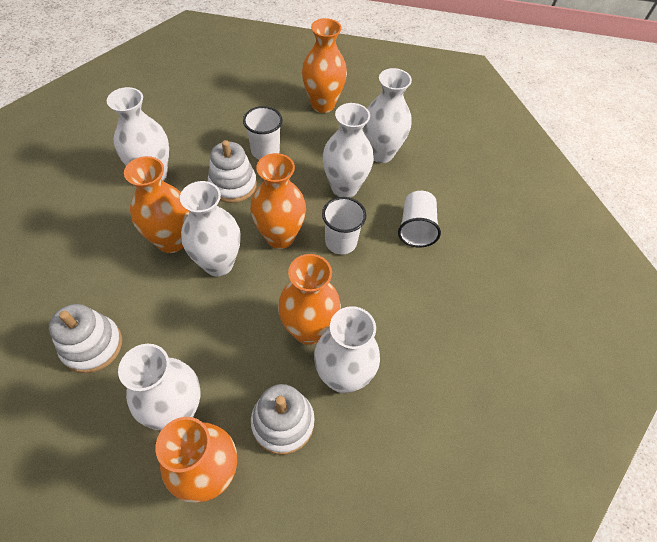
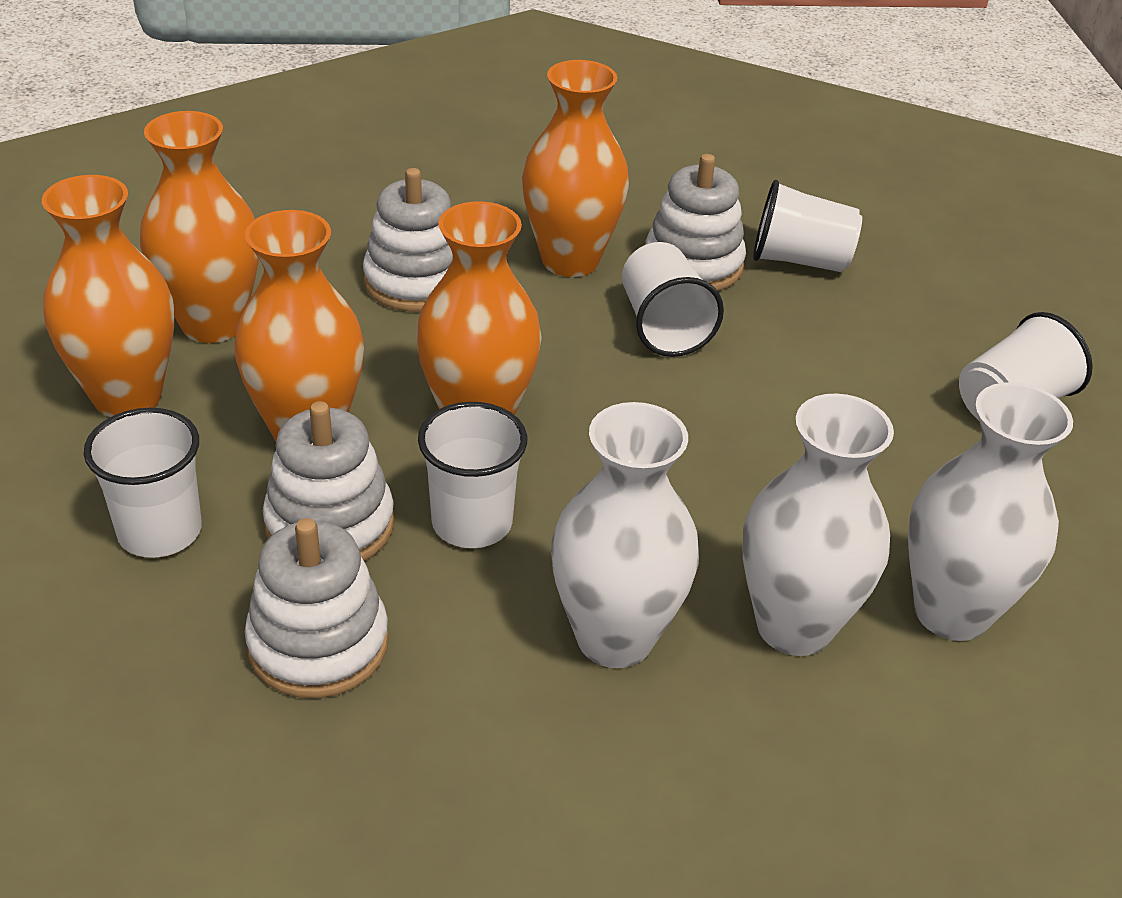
white cup: [243,106,283,160] [322,197,367,254] [398,191,441,247] = 3 -> [83,408,202,558] [418,402,527,548] [622,242,724,357] [753,180,862,272] [959,312,1093,420] = 5
white stacking toy: [49,304,122,373] [208,140,257,203] [251,384,315,455] = 3 -> [245,518,389,698] [263,401,394,561] [363,168,453,311] [645,154,746,291] = 4
white vase: [107,87,169,181] [118,344,200,430] [180,181,241,277] [314,306,380,393] [322,103,374,198] [363,68,412,163] = 6 -> [551,402,699,668] [743,394,894,656] [908,382,1073,641] = 3

